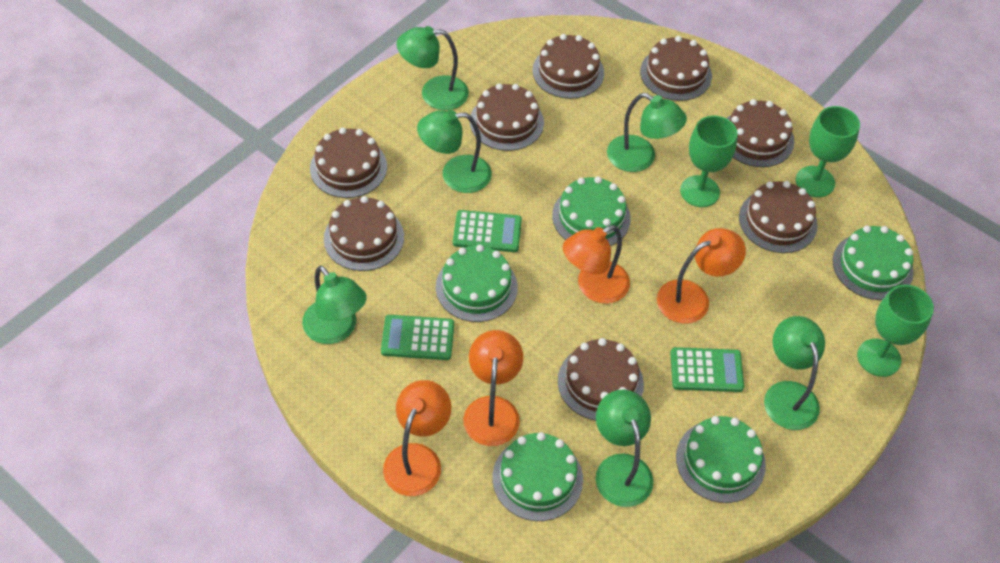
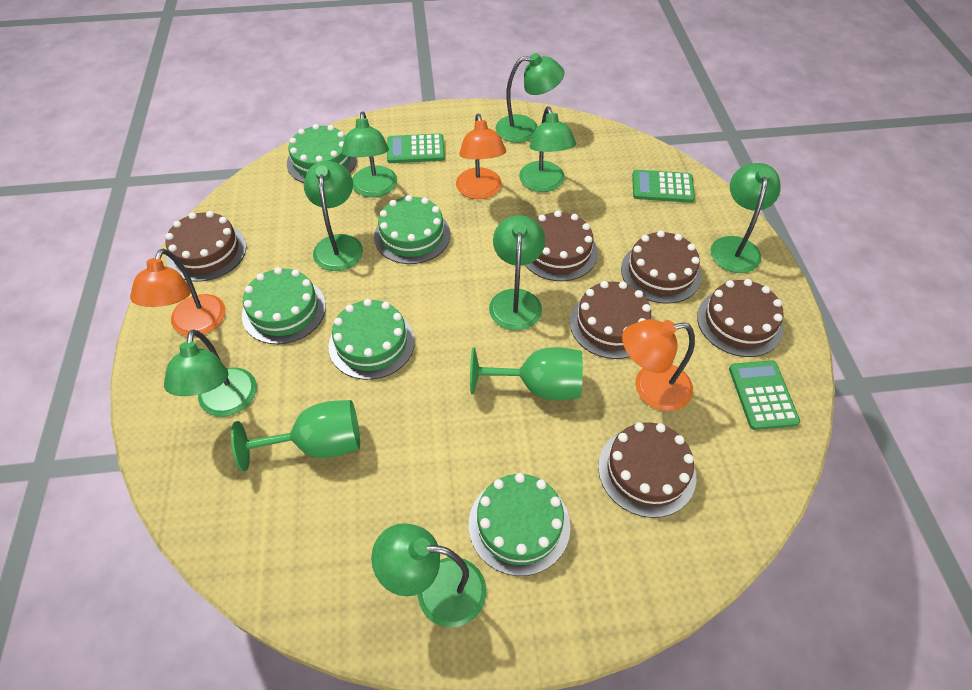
brown cake: [310,127,387,198] [324,196,404,271] [470,83,544,151] [532,34,604,99] [558,338,644,420] [640,36,712,101] [726,99,794,167] [739,181,818,253] = 8 -> [165,211,246,282] [525,211,598,281] [570,281,653,359] [598,422,696,518] [621,230,702,304] [697,279,784,357] = 6
green goblet: [680,116,738,207] [796,106,860,197] [857,285,934,377] = 3 -> [231,400,360,471] [470,347,583,400] = 2
green lamp: [302,266,367,344] [397,26,469,110] [417,110,492,193] [596,390,653,507] [607,93,687,172] [764,316,825,430] = 6 -> [164,330,257,417] [304,161,363,271] [342,112,397,197] [371,523,486,627] [489,215,545,330] [495,53,564,143] [519,106,576,192] [710,163,781,273] = 8
orange lamp: [383,380,451,496] [463,330,523,446] [563,225,630,304] [657,228,746,324] = 4 -> [130,248,226,336] [456,114,506,199] [622,319,695,411] = 3

